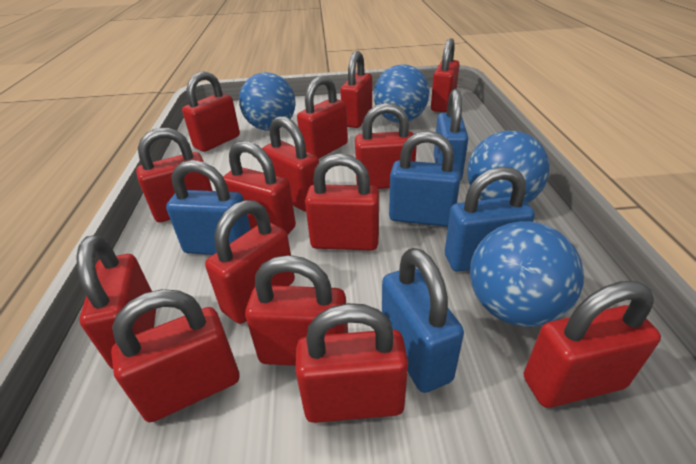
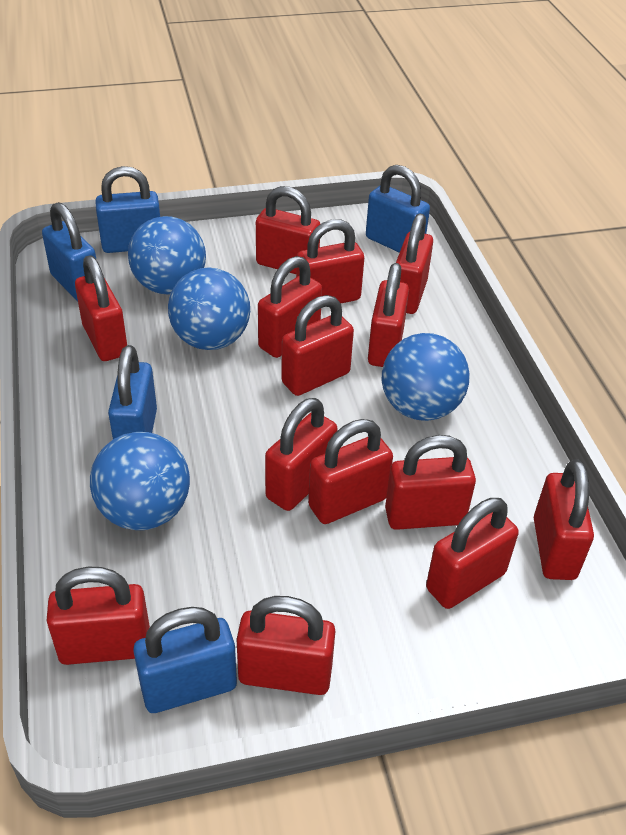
red padlock: [76,235,156,369] [111,289,239,422] [136,128,213,222] [182,71,240,152] [205,200,295,324] [223,141,296,234] [245,255,348,366] [262,116,319,212] [296,303,408,423] [297,76,348,159] [305,153,379,251] [340,51,372,128] [355,103,417,189] [431,38,460,112] [524,281,661,408] = 15 -> [46,567,150,665] [75,256,127,361] [236,596,336,695] [256,186,320,274] [258,256,322,358] [265,398,338,511] [281,295,354,396] [296,219,364,303] [308,419,393,524] [368,263,409,367] [385,435,476,530] [396,213,433,314] [426,498,519,609] [534,459,594,580] = 14

